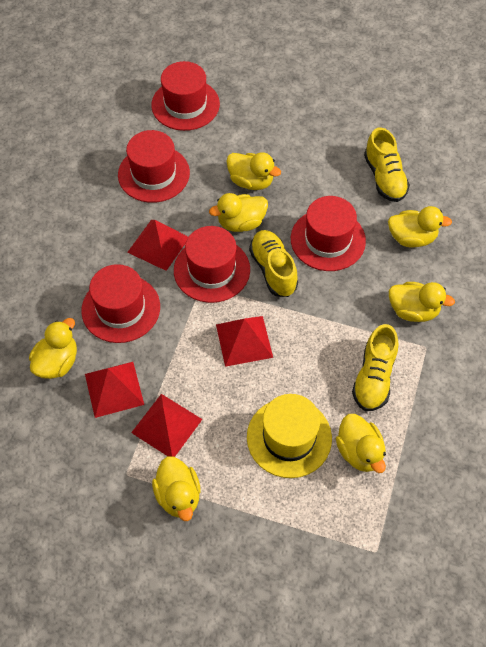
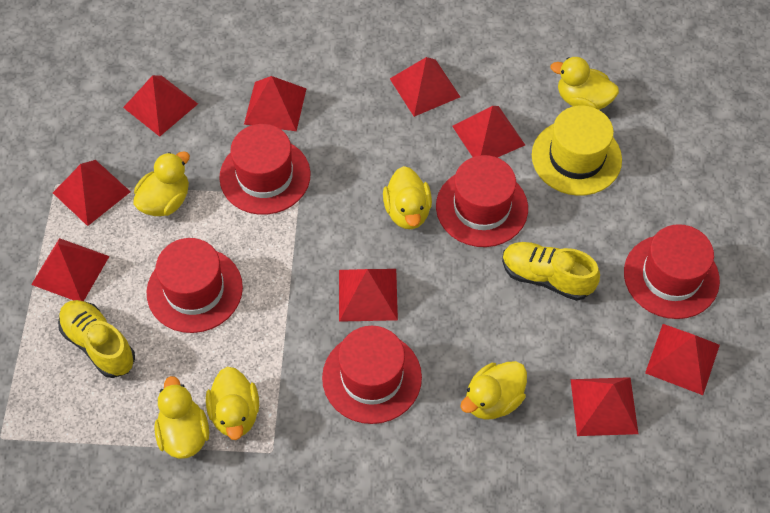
red pyramid: [85,362,144,418] [127,220,188,271] [131,394,202,457] [216,316,273,367] = 4 -> [31,238,109,301] [53,160,131,226] [123,75,198,137] [244,76,306,131] [339,269,398,322] [390,57,460,117] [452,106,525,158] [570,377,639,436] [645,324,720,395] = 9
yellow duck: [29,318,77,379] [152,456,201,521] [209,193,268,232] [226,152,281,190] [336,414,386,473] [388,206,452,248] [389,282,455,322] = 7 -> [133,151,190,216] [154,376,209,459] [206,367,259,440] [383,166,432,229] [460,361,527,420] [551,57,619,110] = 6
yellow shoe: [249,230,298,297] [352,324,399,411] [364,128,410,202] = 3 -> [58,300,135,378] [502,242,600,301] = 2

